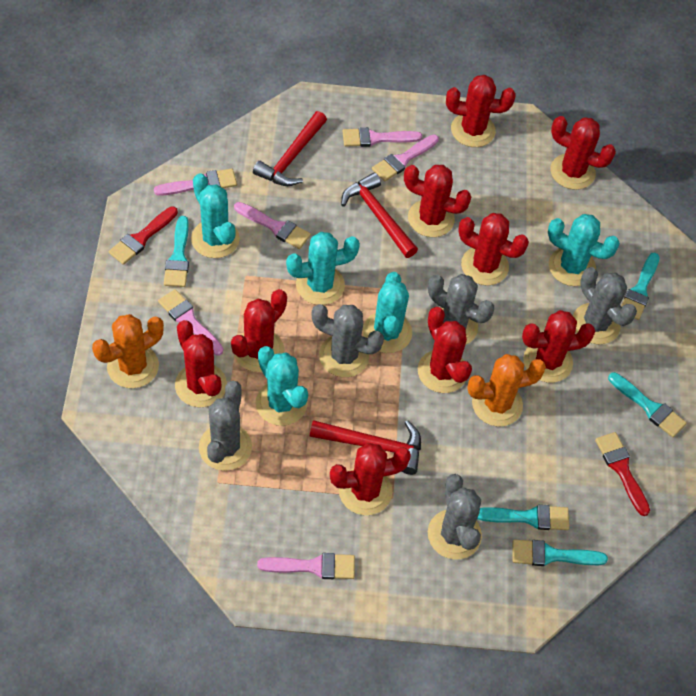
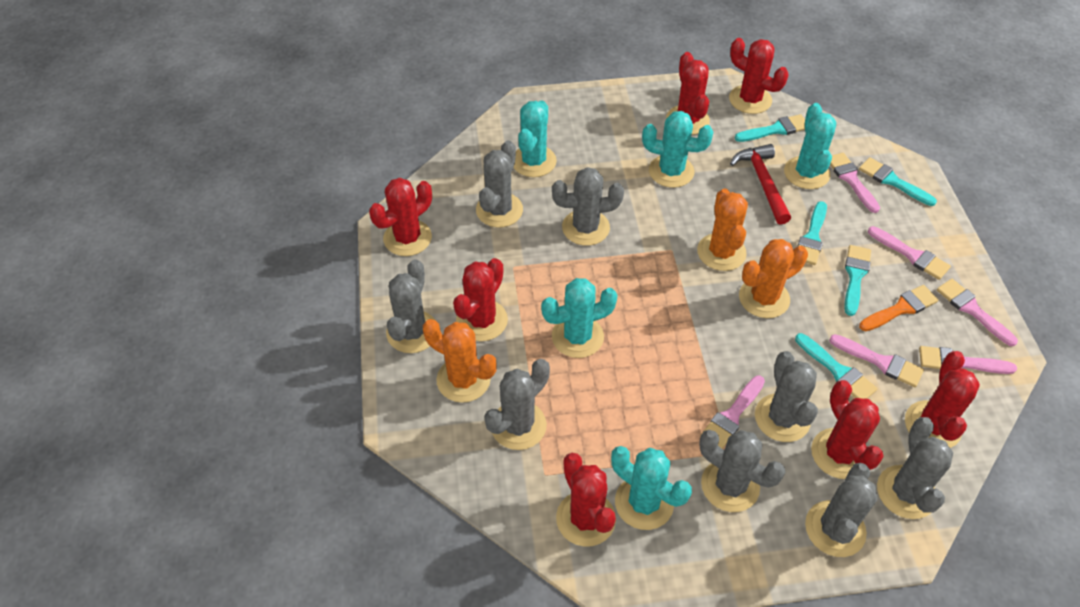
grey cactus: [199,381,252,471] [311,304,384,377] [428,274,494,345] [428,474,482,559] [573,267,637,344] = 5 -> [386,259,435,353] [476,140,523,227] [484,359,550,450] [552,167,624,246] [699,430,785,512] [755,351,818,442] [805,463,878,557] [877,417,953,519] = 8
orange brush: none = 0 -> [859,285,938,331] = 1
orange cactus: [92,314,164,388] [467,354,546,427] = 2 -> [423,319,497,403] [697,188,748,271] [739,239,808,318] = 3
red brush: [109,207,178,265] [595,432,650,516] = 2 -> none = 0
red cactus: [175,320,227,408] [231,289,287,372] [330,443,411,515] [404,165,471,237] [418,307,472,393] [446,75,516,147] [458,213,529,286] [522,310,595,383] [550,116,616,190] = 9 -> [369,178,432,256] [453,258,508,341] [556,453,616,547] [666,52,710,135] [729,38,789,114] [811,380,884,479] [905,351,980,448] = 7
red hammer: [253,111,327,186] [310,420,421,475] [341,173,418,258] = 3 -> [730,144,791,225] = 1

